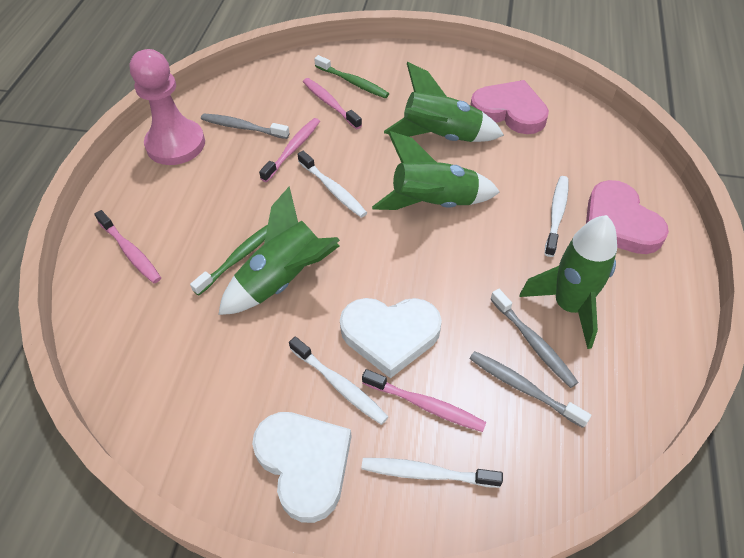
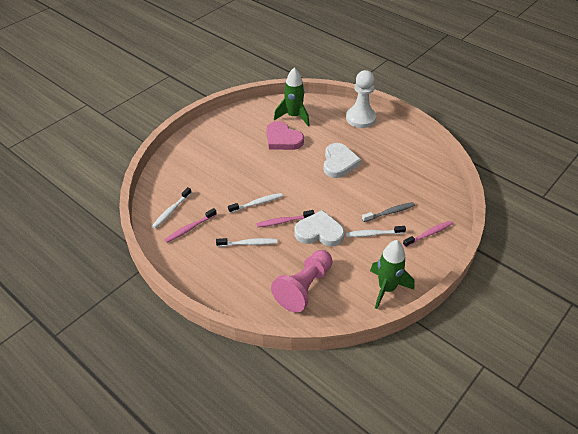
green rocket: [218,186,340,315] [372,131,500,210] [384,62,504,142] [519,215,617,349] = 4 -> [274,67,309,126] [370,240,415,309] = 2
green toothbrush: [190,225,268,296] [314,55,389,98] = 2 -> none = 0
grey toothbrush: [201,114,290,139] [470,351,591,428] [490,289,579,388] = 3 -> [362,202,415,222] = 1
pink heart: [470,80,549,134] [586,180,669,254] = 2 -> [267,121,304,150] = 1
pink toothbrush: [94,210,161,283] [259,118,320,182] [303,78,362,129] [362,369,486,432] = 4 -> [165,208,217,243] [256,210,314,227] [403,221,453,247] = 3
white pawn: none = 0 -> [346,70,376,128] = 1

